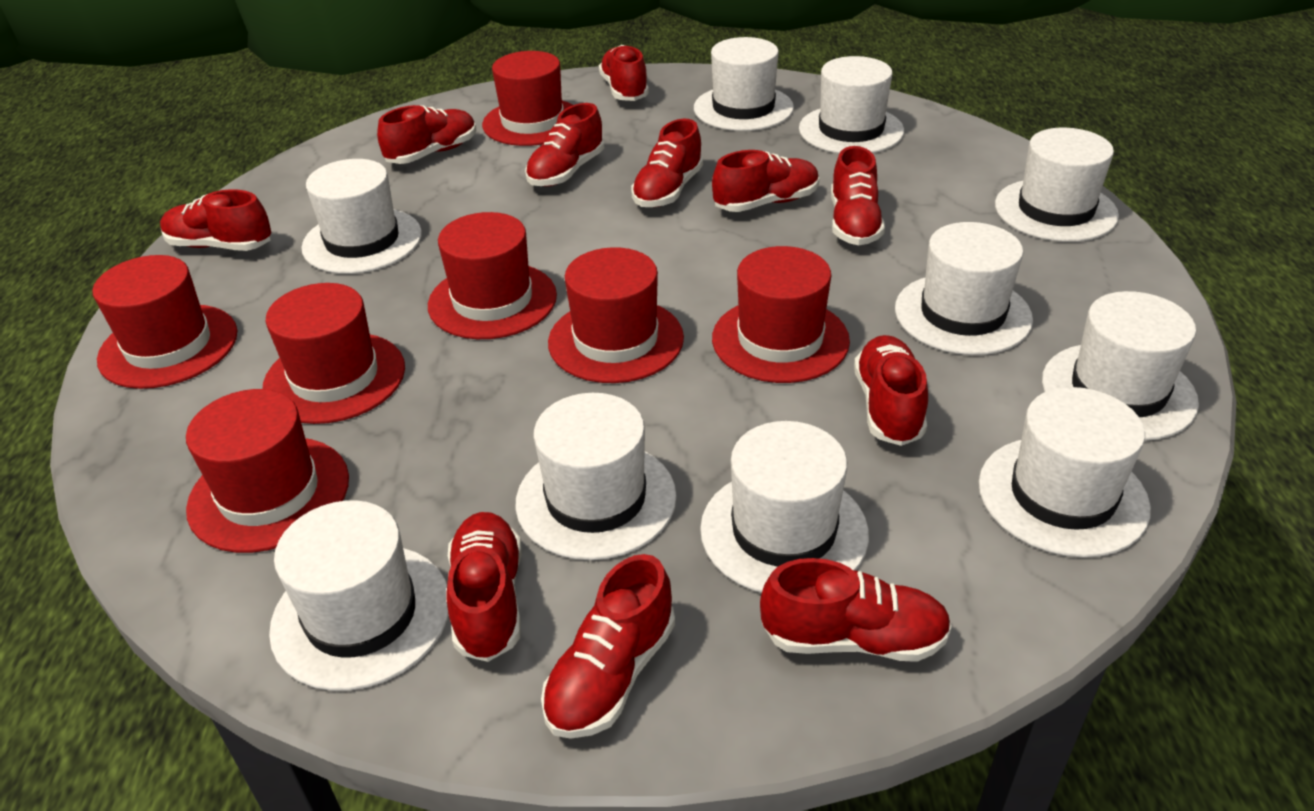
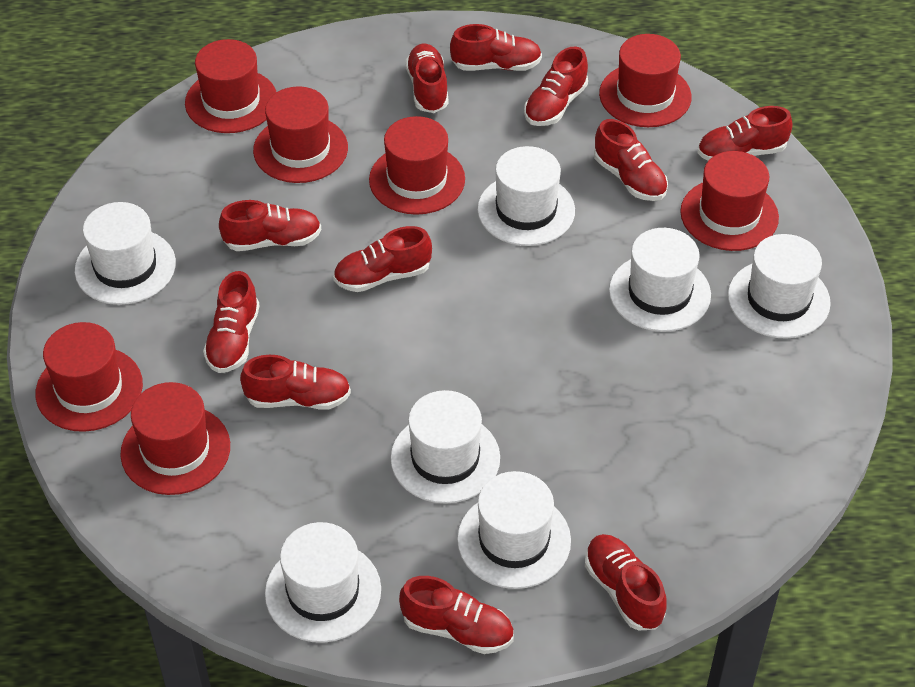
white hat: [269,500,449,691] [301,159,422,274] [515,393,677,560] [694,37,794,131] [700,421,869,593] [799,56,904,154] [895,222,1033,355] [979,387,1151,558] [995,128,1119,242] [1042,291,1199,441] = 10 -> [75,202,176,305] [265,522,381,643] [390,390,500,504] [457,471,571,589] [477,146,575,246] [609,228,711,332] [728,234,831,339] = 7

